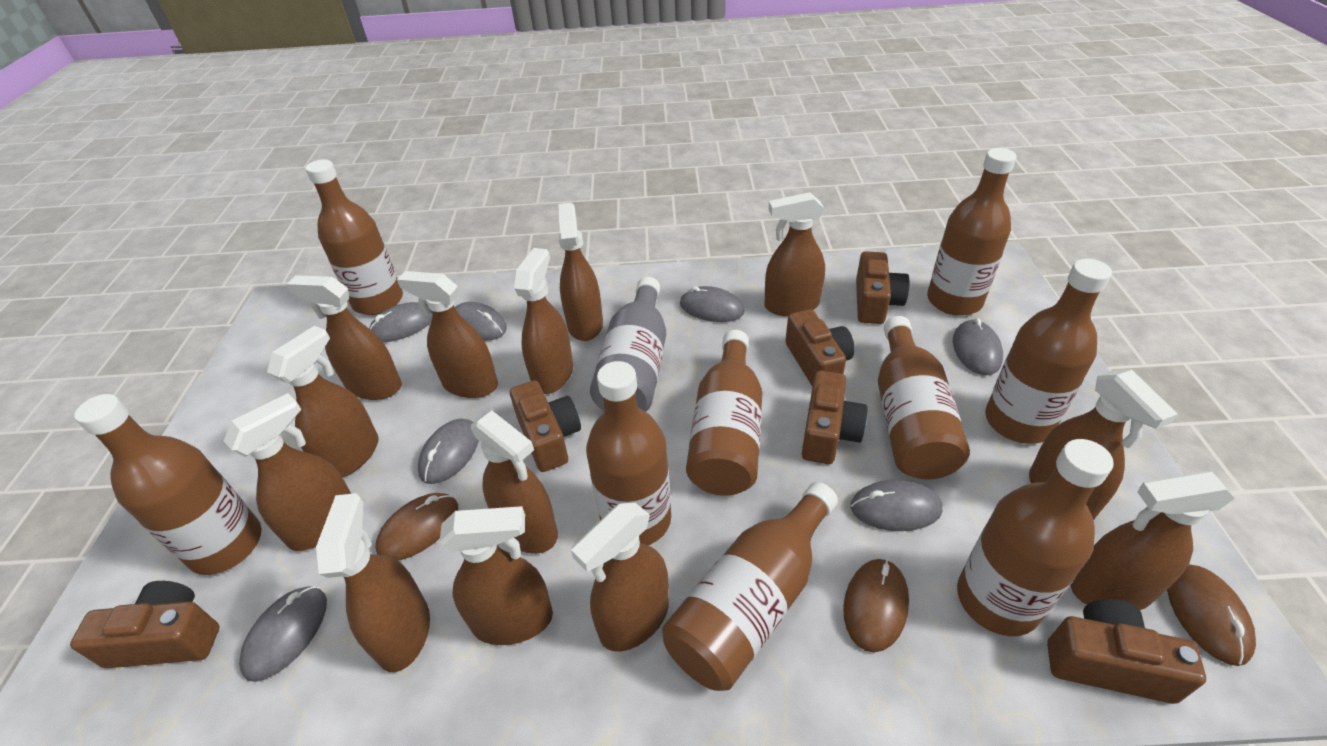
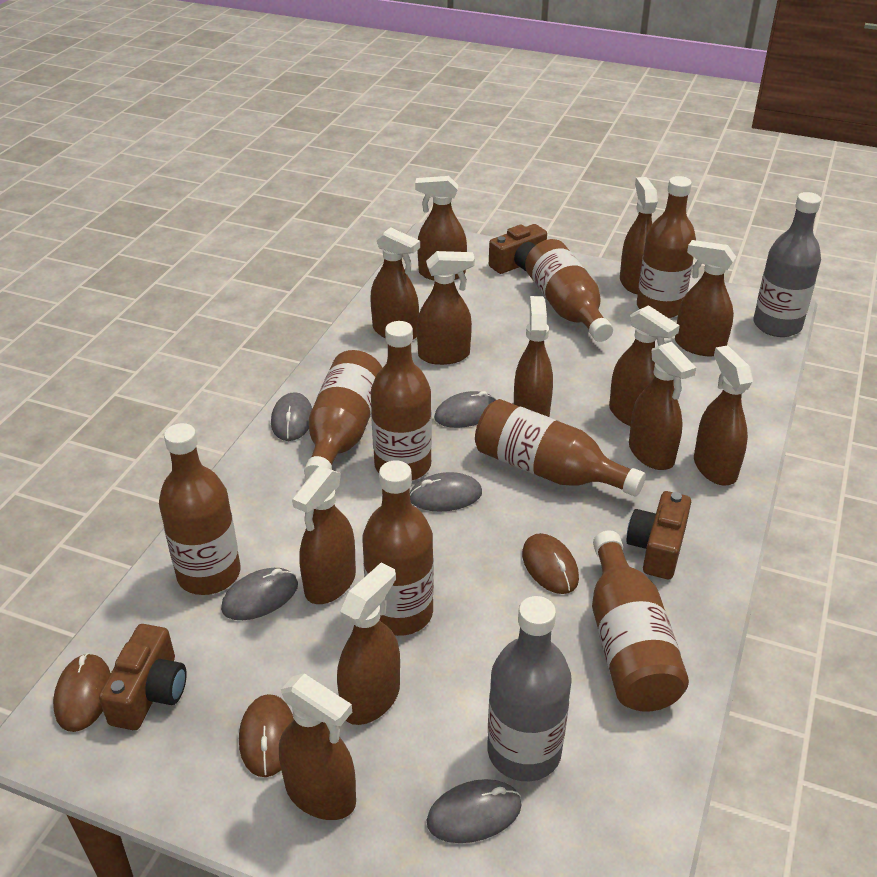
brown bottle: [74,394,262,575] [305,159,403,315] [586,361,671,545] [662,482,838,691] [686,330,762,496] [878,316,970,479] [927,148,1017,316] [957,439,1114,636] [985,259,1112,444] = 9 -> [159,423,241,595] [304,350,382,479] [362,460,434,636] [371,321,432,480] [475,399,646,497] [525,239,613,342] [592,530,689,712] [637,176,696,318] = 8
brown camera: [70,581,219,668] [510,380,581,472] [785,309,854,387] [802,371,868,464] [856,251,910,324] [1047,599,1206,704] = 6 -> [99,624,187,730] [489,224,547,274] [626,491,691,579] = 3
brown spray bottle: [224,393,351,551] [267,326,379,478] [286,275,402,400] [316,493,430,672] [397,271,498,398] [439,506,553,645] [471,410,558,554] [514,248,573,394] [558,203,603,341] [571,503,669,651] [765,192,825,316] [1029,370,1178,520] [1071,471,1235,610] = 13 -> [279,673,356,820] [292,466,356,604] [337,562,400,725] [370,227,420,339] [415,176,467,281] [417,251,475,365] [514,296,553,417] [609,305,680,426] [620,177,658,294] [629,342,696,470] [675,240,736,356] [694,345,753,486] = 12
grey bottle: [590,277,666,412] = 1 -> [487,596,572,781] [753,192,821,337] = 2
grey mouse: [239,586,327,682] [369,302,432,342] [418,419,479,484] [455,302,507,341] [680,286,745,322] [851,480,942,531] [953,318,1003,375] = 7 -> [221,568,298,620] [271,392,312,441] [410,472,482,512] [427,779,521,843] [434,391,496,428] = 5

